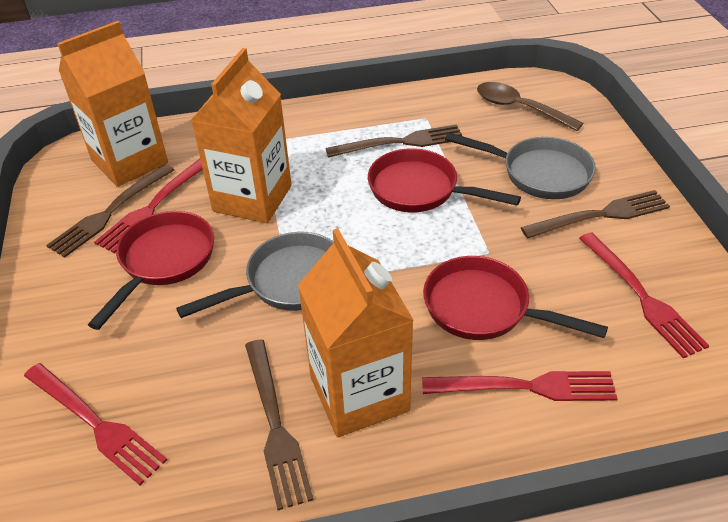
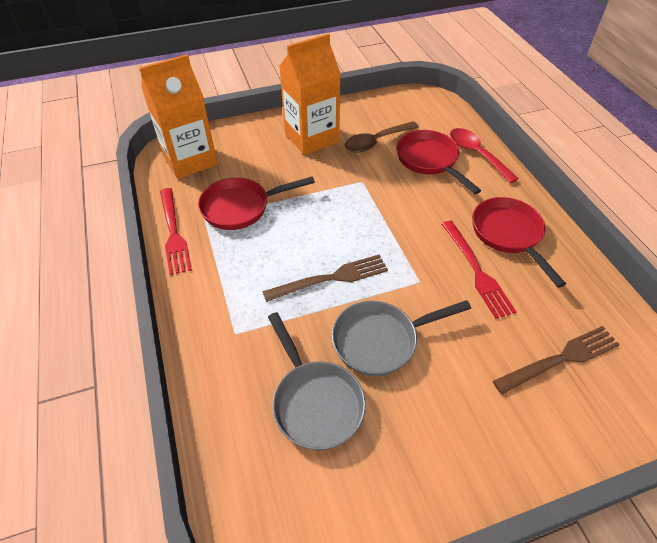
brown fork: [46,164,174,258] [245,339,314,510] [325,124,462,158] [521,190,670,239] = 4 -> [262,255,388,302] [493,326,620,394] = 2
orange carton: [57,21,168,187] [191,48,292,223] [298,228,414,437] = 3 -> [139,54,217,179] [279,33,341,155] = 2
red fork: [24,363,167,485] [94,159,203,253] [422,371,618,401] [579,232,709,358] = 4 -> [160,188,192,275] [441,221,517,319] = 2
red spoon: none = 0 -> [450,128,519,183] = 1

